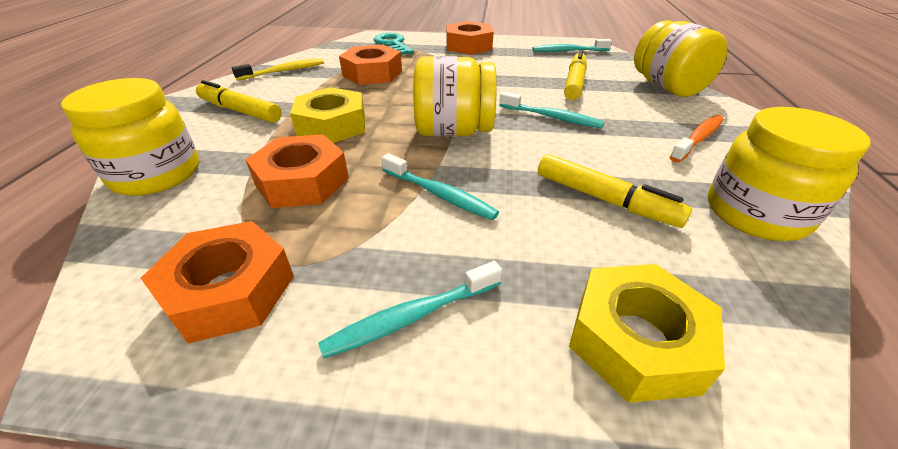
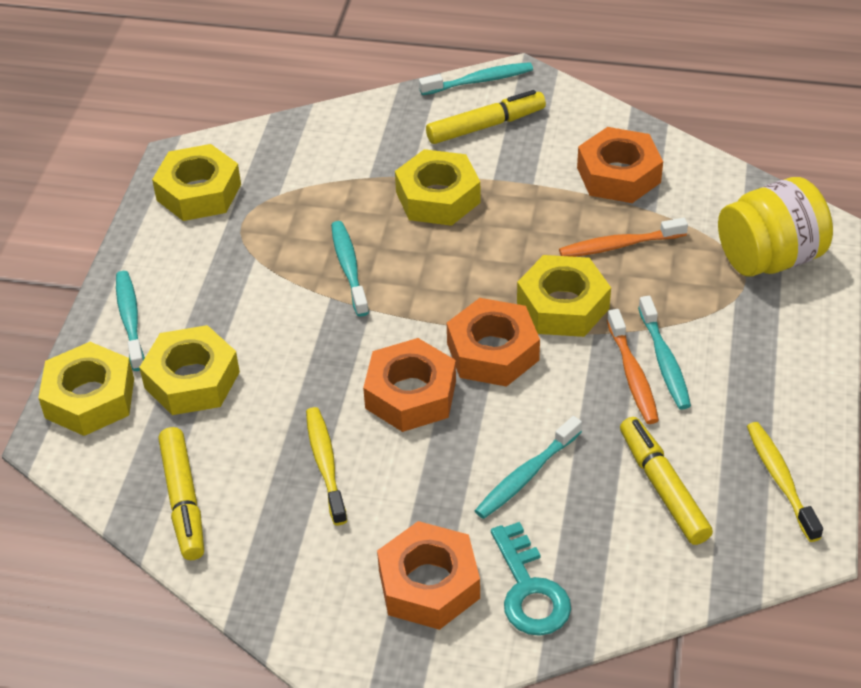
orange toothbrush: [670,115,724,163] = 1 -> [559,218,688,257] [607,309,659,424] = 2
turquoise toothbrush: [318,261,502,358] [381,153,499,220] [499,92,604,128] [532,39,612,52] = 4 -> [116,271,145,371] [331,221,369,317] [419,62,533,95] [475,416,582,519] [638,296,691,410] = 5
yellow jar: [61,78,199,196] [413,56,497,137] [634,20,728,97] [708,107,871,241] = 4 -> [718,177,833,277] = 1
yellow nut: [290,87,365,143] [569,264,725,403] = 2 -> [38,342,134,436] [139,325,240,415] [152,144,241,221] [395,149,480,226] [517,255,611,337] = 5
yellow toothbrush: [232,59,324,80] = 1 -> [306,407,347,525] [747,422,823,542] = 2

